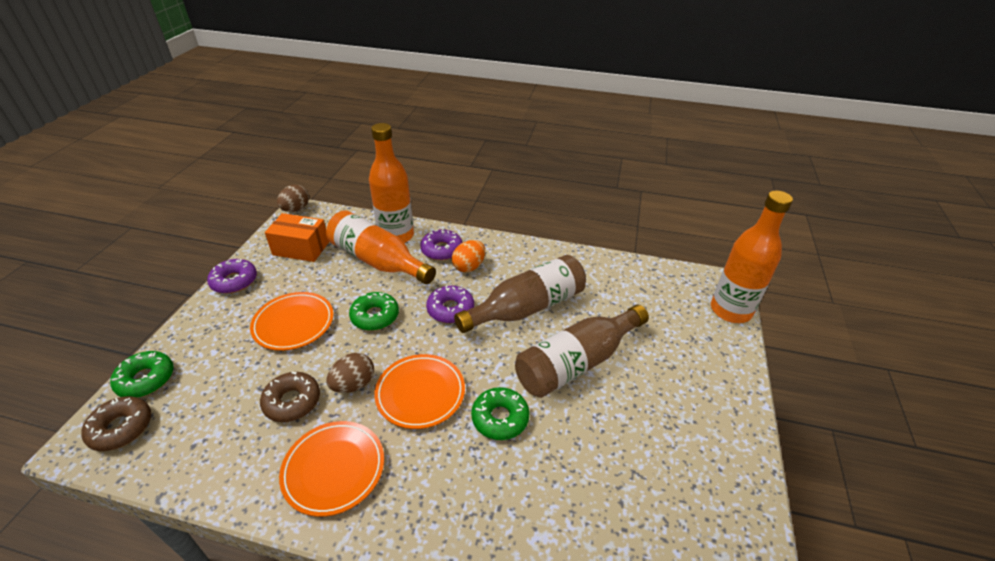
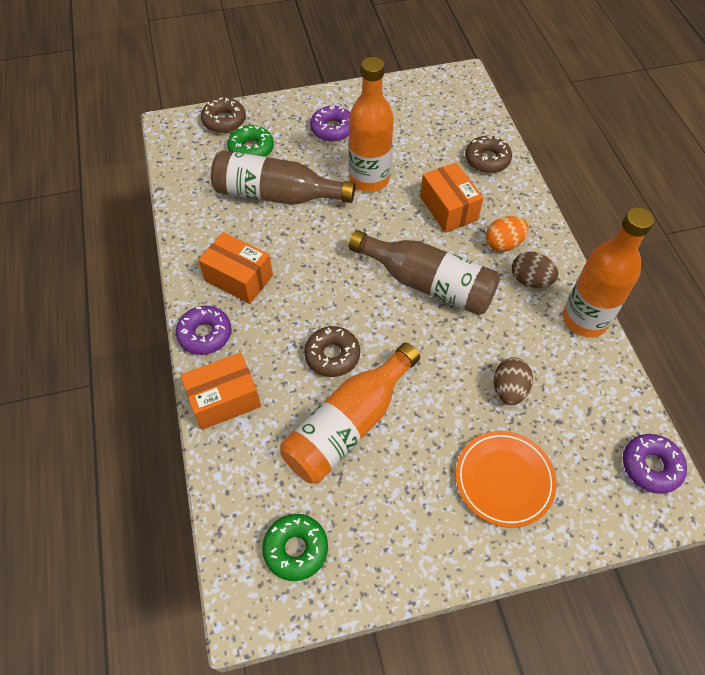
brown donut: [81,396,151,451] [260,372,320,422] = 2 -> [201,97,246,133] [304,326,360,377] [465,136,512,173] = 3
green donut: [110,351,174,398] [349,292,399,331] [471,387,529,440] = 3 -> [228,125,274,157] [262,514,328,581] = 2
orange box: [265,213,329,262] = 1 -> [180,352,261,430] [198,232,273,304] [420,162,483,233] = 3
orange plate: [250,292,334,351] [279,421,384,517] [374,354,465,429] = 3 -> [456,431,557,528] = 1

